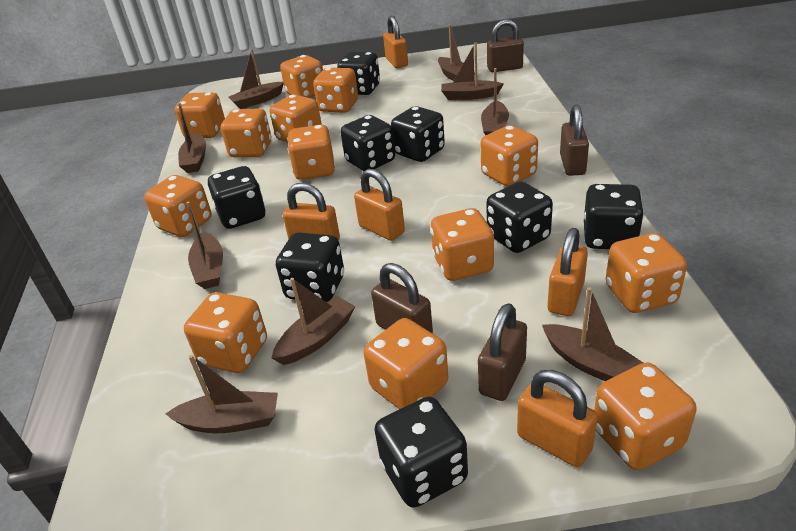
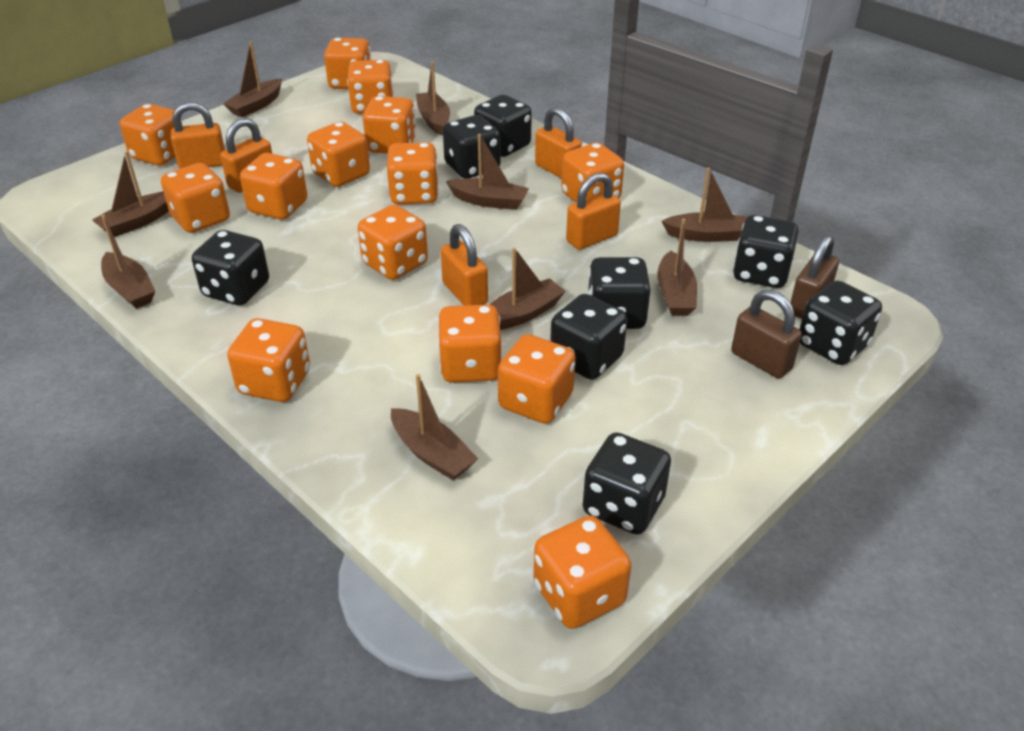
brown padlock: [371,263,433,333] [478,303,527,401] [487,19,524,72] [560,105,589,176] = 4 -> [731,290,802,378] [790,235,839,319] = 2
orange dice: [144,175,212,237] [175,92,225,138] [184,292,267,373] [221,109,272,157] [270,94,322,142] [280,55,323,98] [287,125,335,180] [313,68,358,113] [363,318,448,409] [430,208,494,281] [481,125,538,186] [594,362,697,470] [606,233,687,313] = 13 -> [120,104,182,166] [161,163,230,233] [227,318,310,402] [240,153,308,220] [307,122,370,187] [324,38,371,89] [347,60,394,114] [358,205,428,280] [363,96,416,154] [386,142,439,204] [438,305,502,383] [498,334,576,424] [534,515,632,629] [561,143,624,202] = 14

